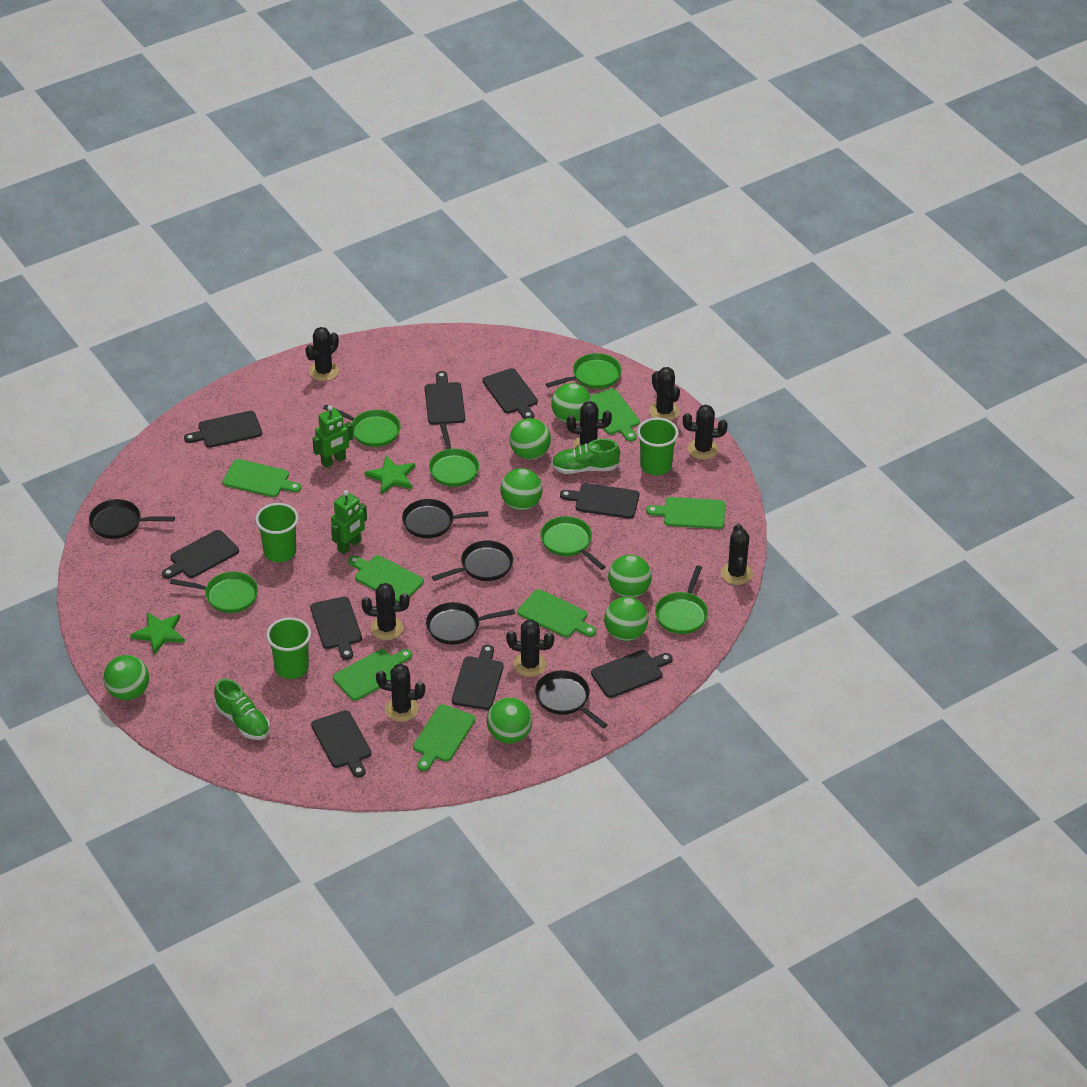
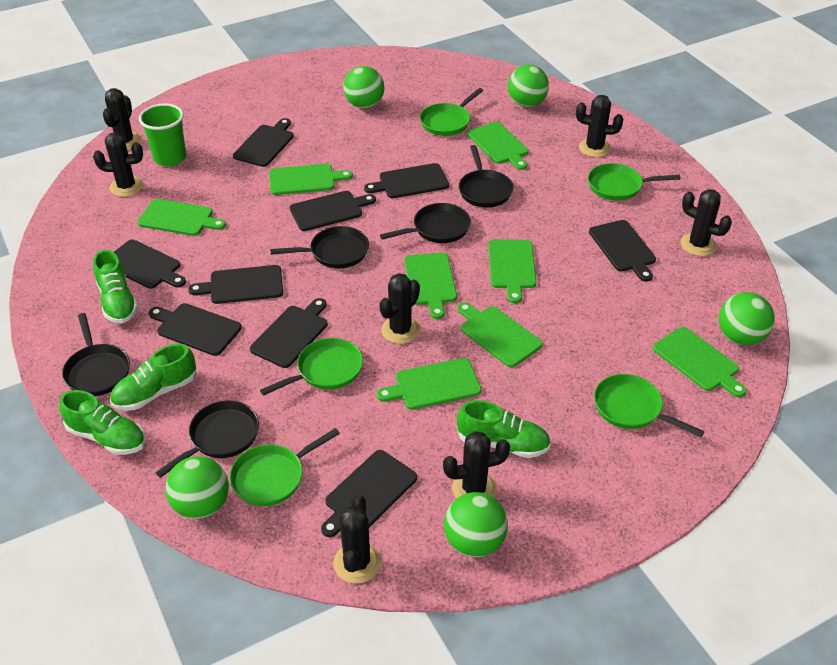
black cactus: [306,327,339,381] [362,583,410,640] [376,664,425,722] [506,619,554,677] [567,401,612,449] [649,367,680,421] [683,405,727,460] [721,524,753,585] = 8 -> [93,132,143,197] [103,88,141,150] [333,494,381,584] [379,273,420,344] [443,431,510,499] [576,95,623,157] [680,189,732,256] = 7
green ball: [103,655,149,700] [487,698,532,743] [500,468,543,510] [510,418,551,460] [551,383,592,423] [604,597,648,641] [608,555,652,598] = 7 -> [165,456,229,519] [343,66,384,108] [444,492,508,557] [508,65,549,107] [719,292,775,345] = 5
green cup: [255,503,299,562] [266,617,311,679] [637,418,679,475] = 3 -> [139,103,186,166] = 1
green cutting board: [222,459,301,497] [333,649,412,701] [348,555,424,602] [413,704,475,771] [518,589,596,638] [591,388,640,442] [646,497,725,529] = 7 -> [138,199,226,236] [269,164,353,195] [377,358,481,410] [404,253,457,319] [457,302,543,367] [467,122,529,170] [488,240,536,303] [653,327,747,397] = 8
green pan: [170,572,258,613] [323,405,401,447] [429,423,479,487] [540,516,605,570] [546,353,621,389] [655,565,708,634] = 6 -> [229,428,340,506] [260,338,363,396] [420,88,483,136] [588,163,681,201] [594,374,705,437] = 5
green robot: [312,405,353,468] [331,490,367,554] = 2 -> none = 0
green shoe: [214,679,270,740] [551,439,620,474] = 2 -> [59,390,145,455] [93,250,138,323] [110,344,196,411] [457,400,551,458] = 4
green star: [130,612,185,655] [365,456,415,494] = 2 -> none = 0

